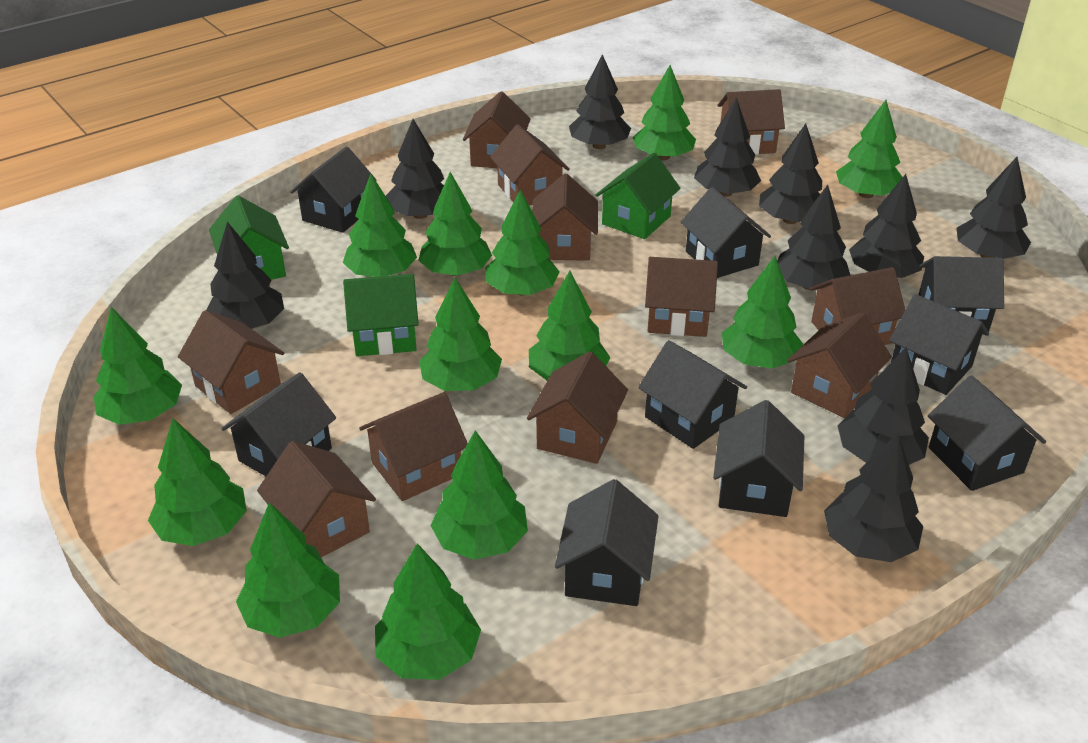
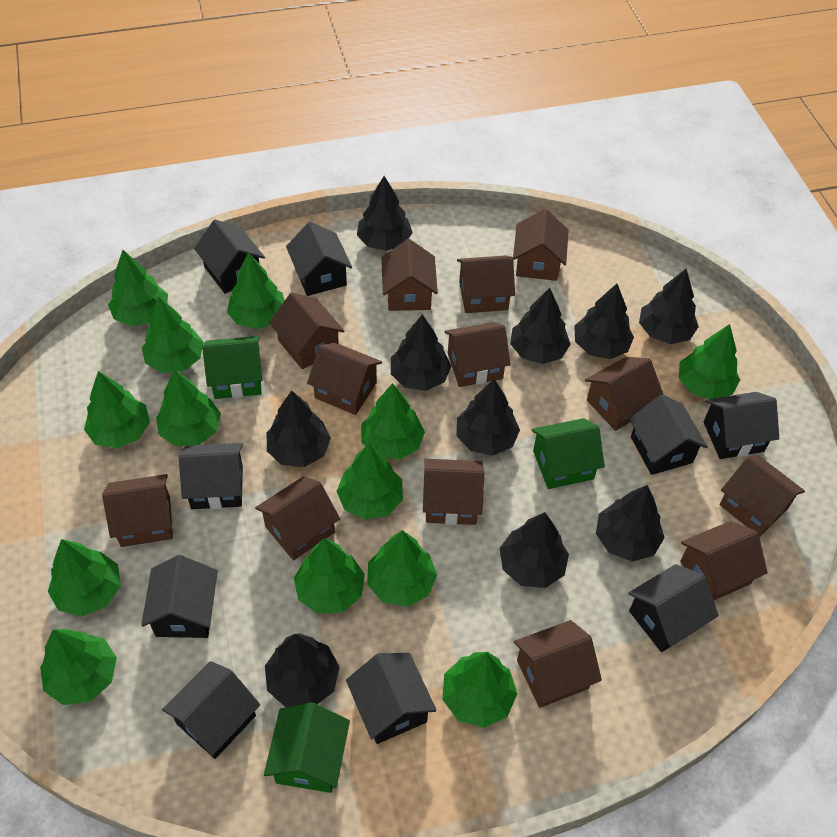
brown house: [178,310,284,414] [257,441,376,557] [359,392,468,501] [463,91,531,168] [490,125,570,205] [527,351,628,464] [532,174,598,261] [645,257,718,337] [718,89,785,155] [787,312,892,418] [810,267,905,345] = 11 -> [102,474,173,547] [255,476,340,560] [269,293,344,369] [307,343,382,415] [381,239,438,311] [423,459,484,525] [444,322,511,387] [457,255,515,313] [513,209,569,281] [514,620,602,708] [585,357,664,431] [680,521,768,600] [720,455,805,537] = 13

